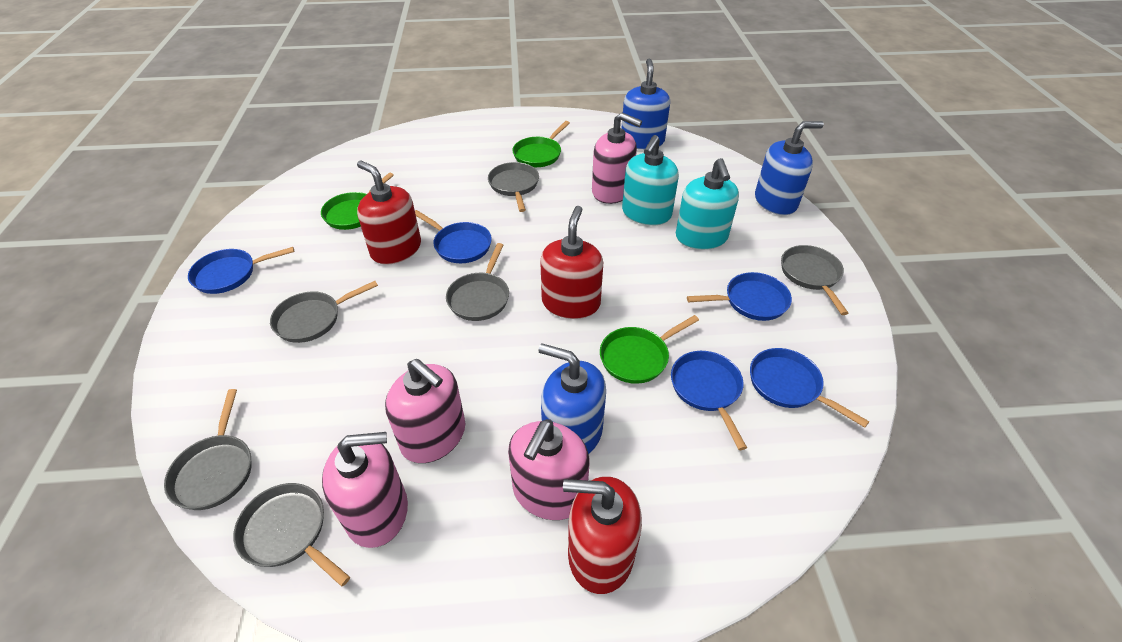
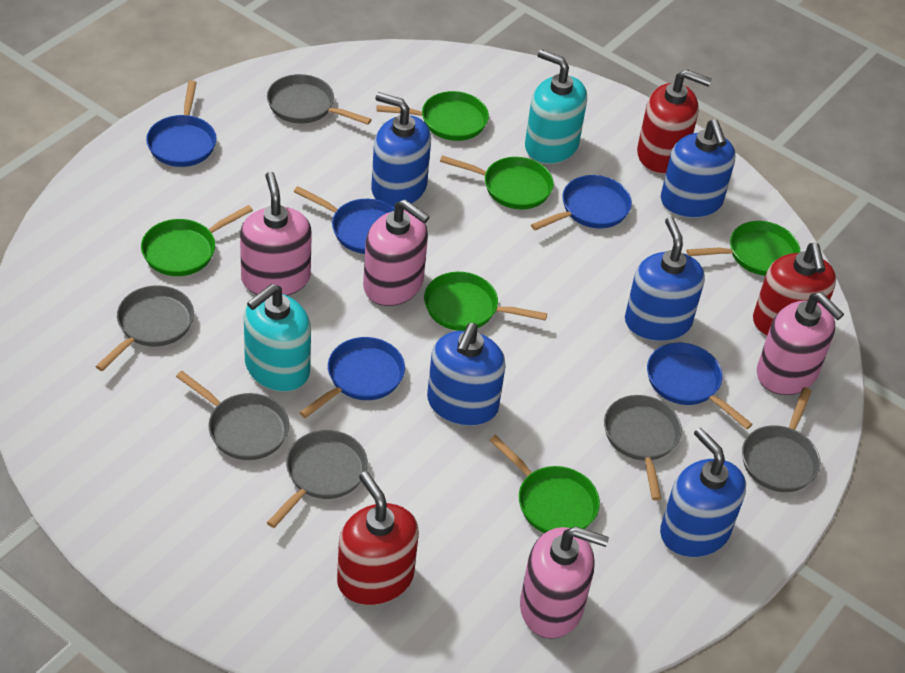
blue soap dispenser: [538,343,606,454] [622,58,670,150] [755,121,824,215] = 3 -> [371,92,431,208] [427,323,506,426] [625,217,705,341] [660,428,746,557] [661,119,736,218] = 5
green pan: [321,173,394,230] [513,121,570,167] [600,315,699,384] = 3 -> [141,205,253,276] [377,91,489,141] [424,272,547,331] [440,156,554,210] [489,435,600,533] [686,221,800,276] = 6

